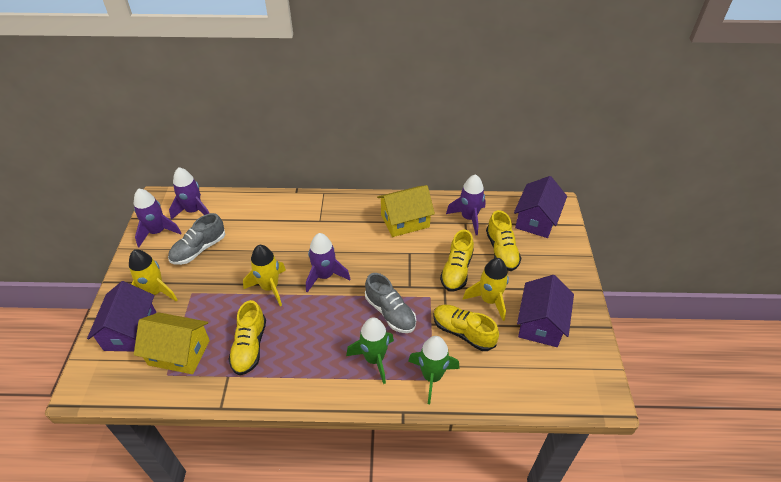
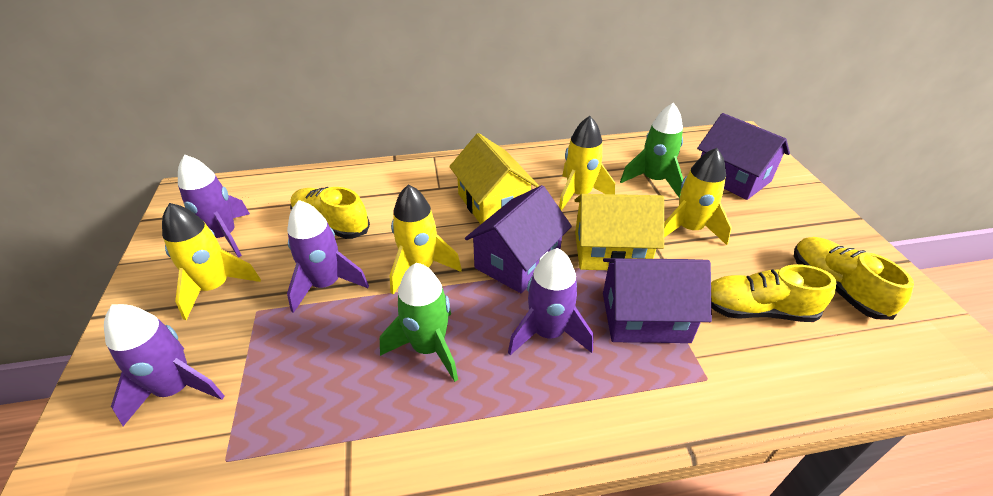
grey shoe: [168,213,225,265] [365,273,416,333] = 2 -> none = 0
yellow rocket: [129,249,178,302] [243,245,286,306] [463,258,509,321] = 3 -> [162,203,261,320] [390,184,462,295] [559,116,615,211] [664,148,732,245] = 4
yellow shoe: [228,300,266,375] [433,305,499,351] [440,230,474,292] [486,210,521,271] = 4 -> [290,187,370,239] [711,265,836,322] [794,237,914,320] = 3

